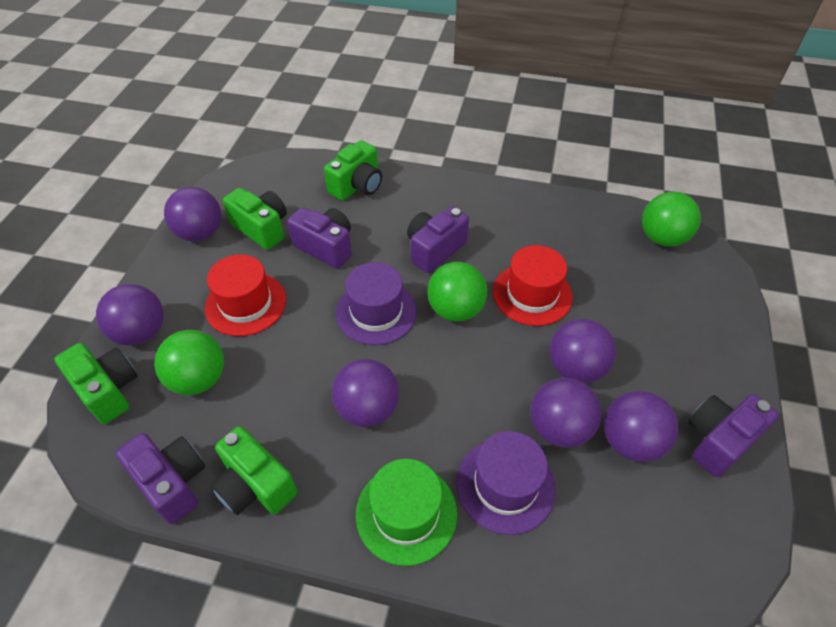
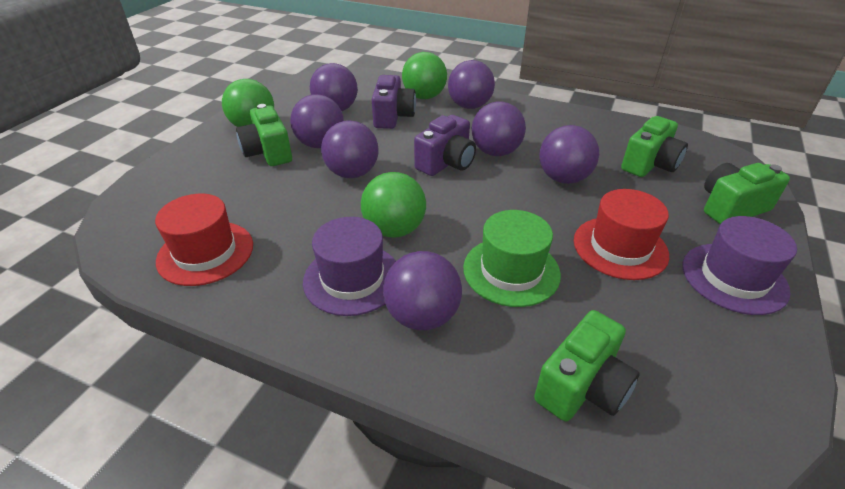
purple ball: [96,284,164,346] [164,187,221,241] [332,359,400,427] [530,378,602,448] [549,319,616,383] [604,391,679,462] = 6 -> [290,94,344,148] [310,63,358,111] [321,120,378,178] [383,251,462,330] [448,60,495,109] [472,101,526,156] [539,125,599,184] = 7
purple camera: [115,433,205,524] [287,207,352,269] [407,207,469,273] [688,394,779,477] = 4 -> [372,75,416,129] [414,115,476,176] = 2

